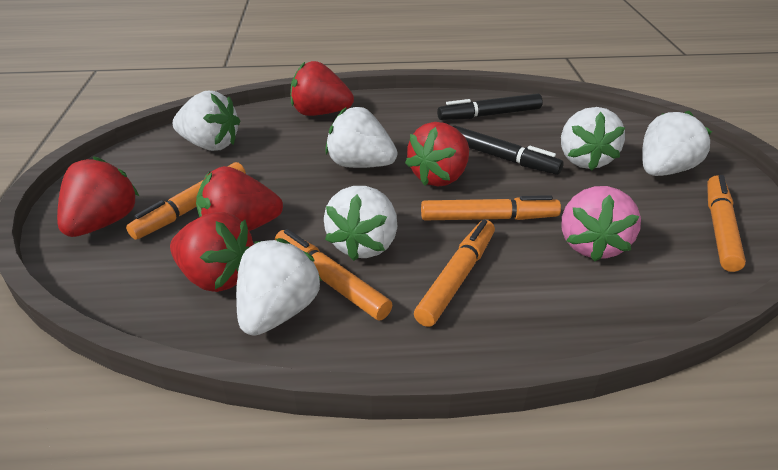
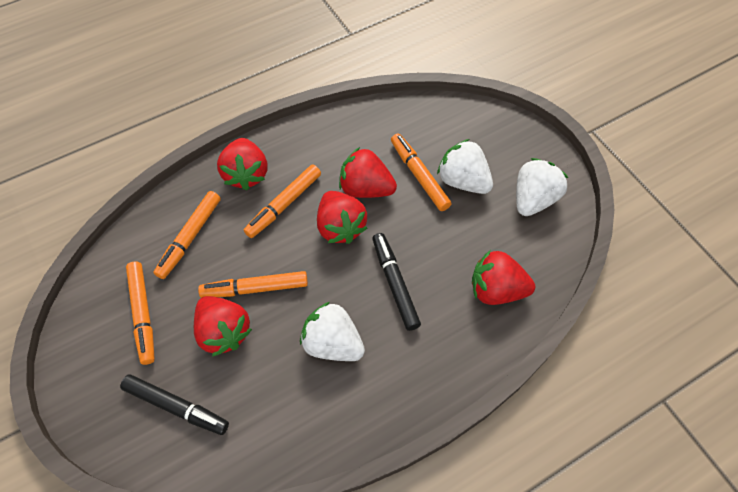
pink strawberry: [562,186,641,262] = 1 -> none = 0
white strawberry: [172,91,240,151] [236,238,322,336] [324,186,397,261] [325,107,398,168] [561,107,625,171] [642,111,712,176] = 6 -> [300,302,365,361] [437,139,493,194] [516,158,568,216] = 3

